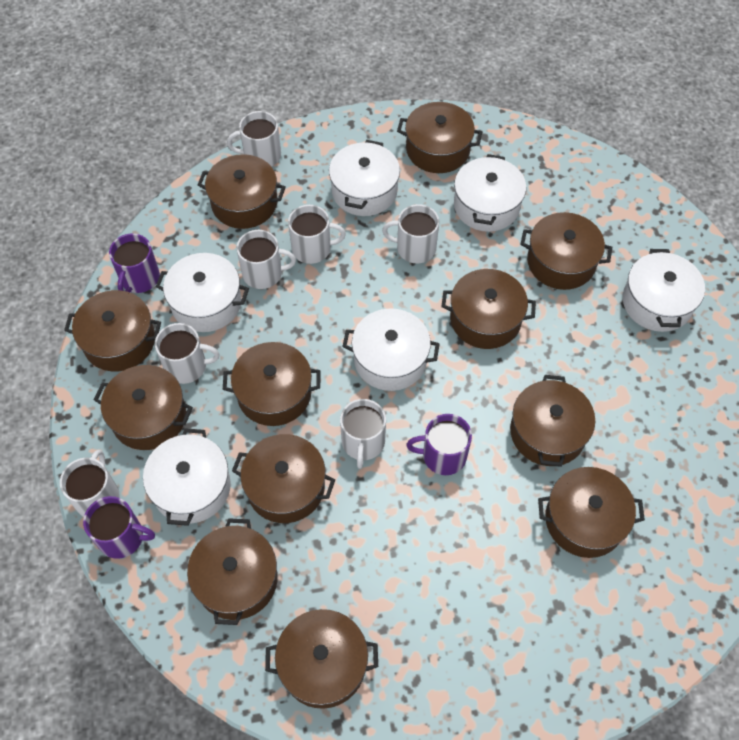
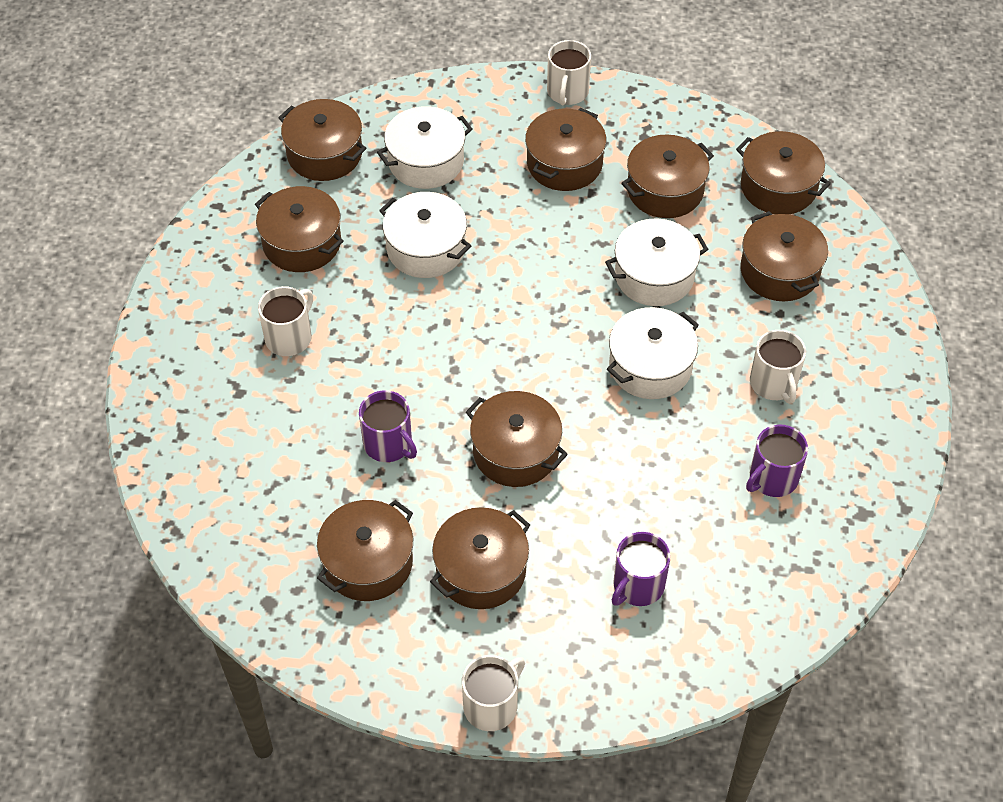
brown pot: [64,290,161,371] [94,365,193,450] [187,518,278,625] [198,154,286,229] [223,342,320,426] [232,434,335,523] [265,609,378,709] [397,102,482,173] [441,269,536,349] [510,375,595,467] [520,212,612,290] [538,467,645,558] = 12 -> [255,186,344,272] [278,99,366,181] [317,500,413,601] [430,507,530,609] [466,391,568,487] [525,108,606,191] [621,135,714,218] [736,131,831,214] [741,211,828,301] = 9
white mug: [60,450,120,517] [155,323,219,384] [227,111,281,167] [237,230,296,289] [288,205,346,264] [340,399,386,469] [382,204,439,263] = 7 -> [258,286,313,356] [462,655,525,731] [547,40,591,105] [750,330,806,403] = 4
white pot: [143,428,231,526] [155,253,249,332] [329,140,400,216] [342,308,440,391] [454,154,526,232] [623,249,705,332] = 6 -> [377,106,472,189] [379,192,471,278] [605,218,708,306] [607,307,699,399] = 4

